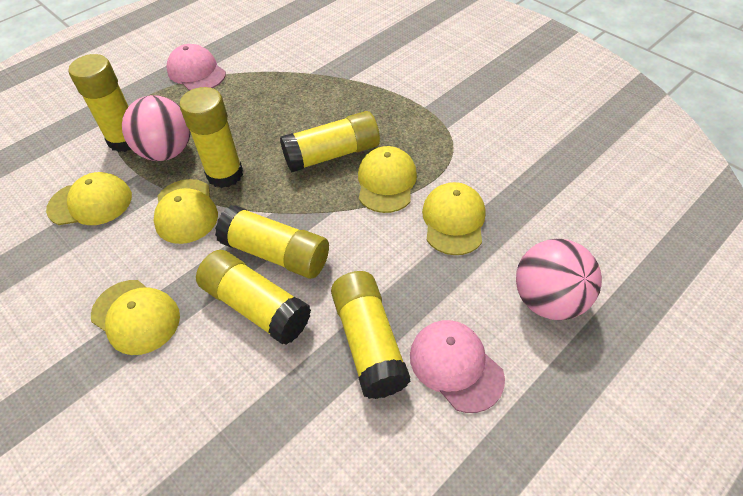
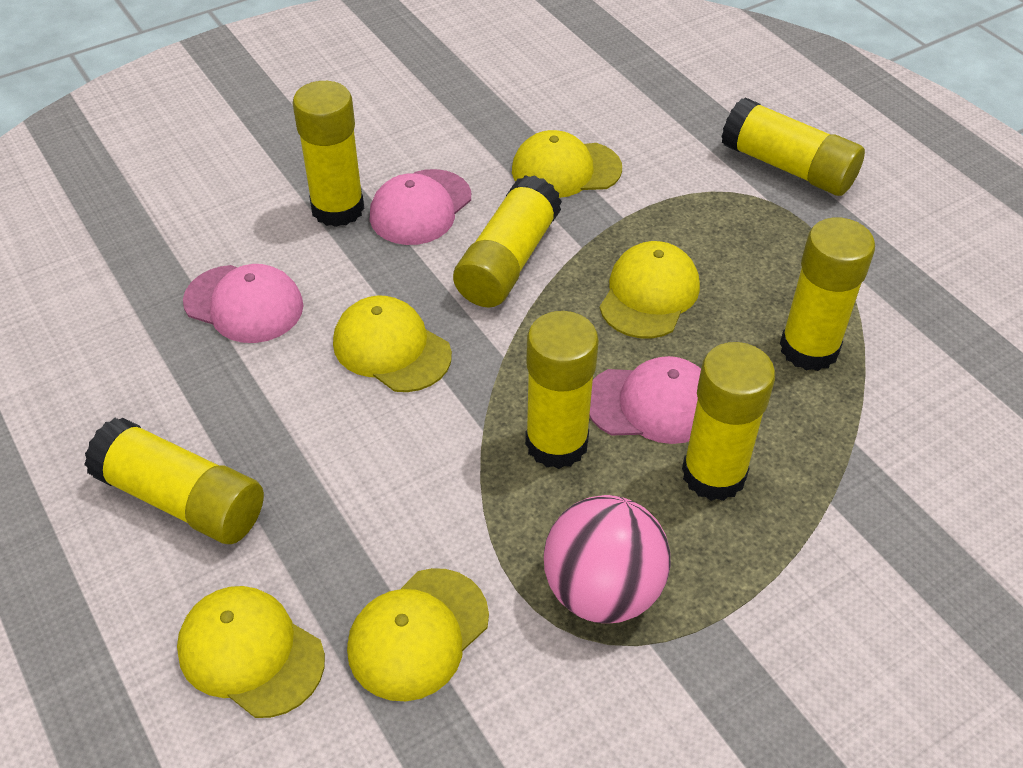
pink ball: [122,95,191,161] [516,239,602,320] = 2 -> [544,495,671,623] = 1
pink cap: [166,44,226,91] [410,320,505,413] = 2 -> [183,264,303,343] [370,169,471,245] [589,356,701,444] = 3
yellow glue stick: [69,54,132,152] [179,87,243,188] [196,250,311,345] [215,205,329,279] [280,111,380,173] [331,271,411,399] = 6 -> [84,418,264,544] [293,81,364,227] [453,175,562,308] [525,311,599,469] [682,342,775,501] [721,97,865,196] [780,218,875,371] = 7

